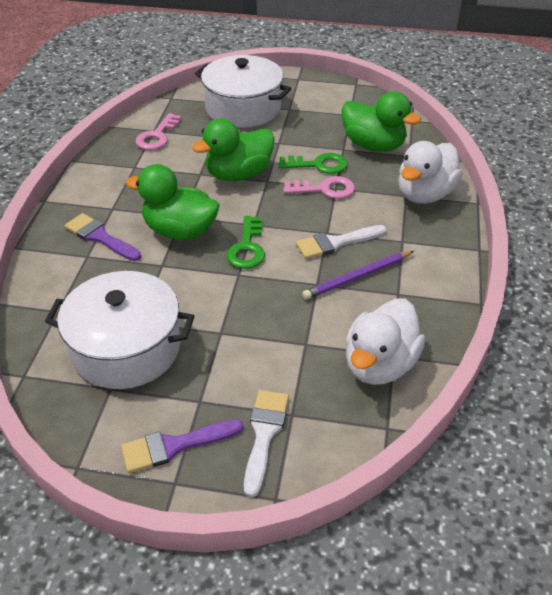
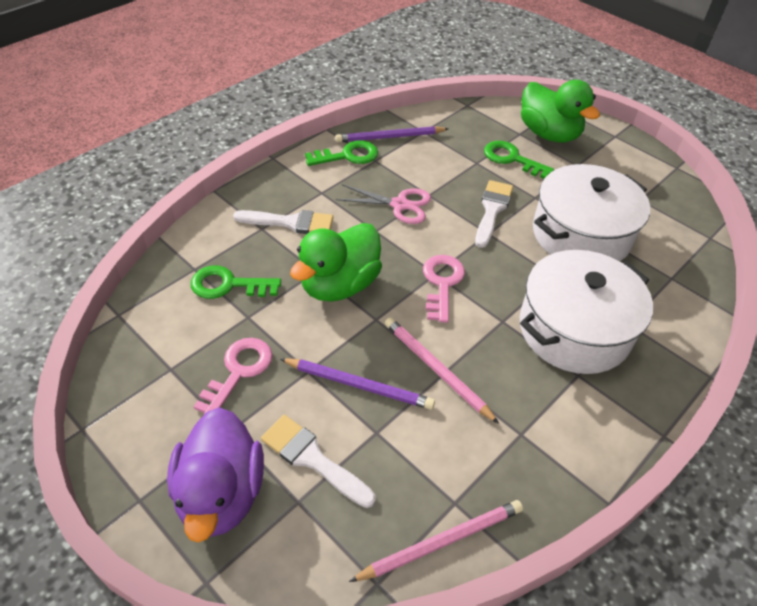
green duck: [126,164,220,240] [192,119,275,181] [341,91,421,152] = 3 -> [290,223,382,302] [521,80,600,143] = 2
green key: [226,216,265,269] [278,153,347,174] = 2 -> [191,266,281,299] [305,140,378,166] [484,141,554,179] = 3
pink pencil: none = 0 -> [349,500,523,582] [385,317,499,424] = 2
pink scissors: none = 0 -> [336,184,431,224] = 1
purple brush: [64,213,141,261] [121,419,243,473] = 2 -> none = 0
purple duck: none = 0 -> [167,407,264,542] = 1
purple pencil: [302,251,414,300] = 1 -> [281,358,435,410] [335,126,448,143] = 2
white brush: [244,390,289,497] [296,225,387,259] = 2 -> [233,210,333,234] [261,415,376,508] [475,180,513,248] = 3
white duck: [345,298,425,385] [398,141,463,204] = 2 -> none = 0

